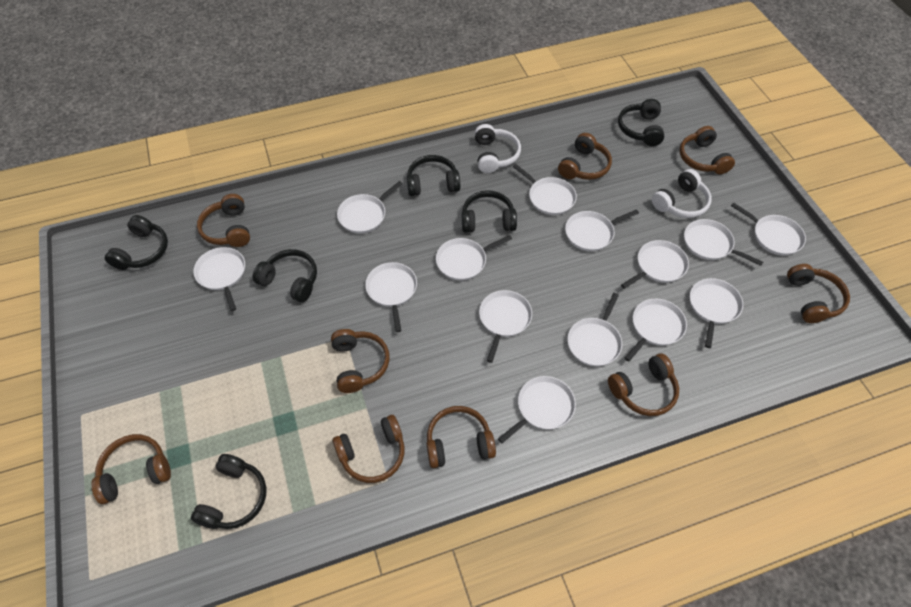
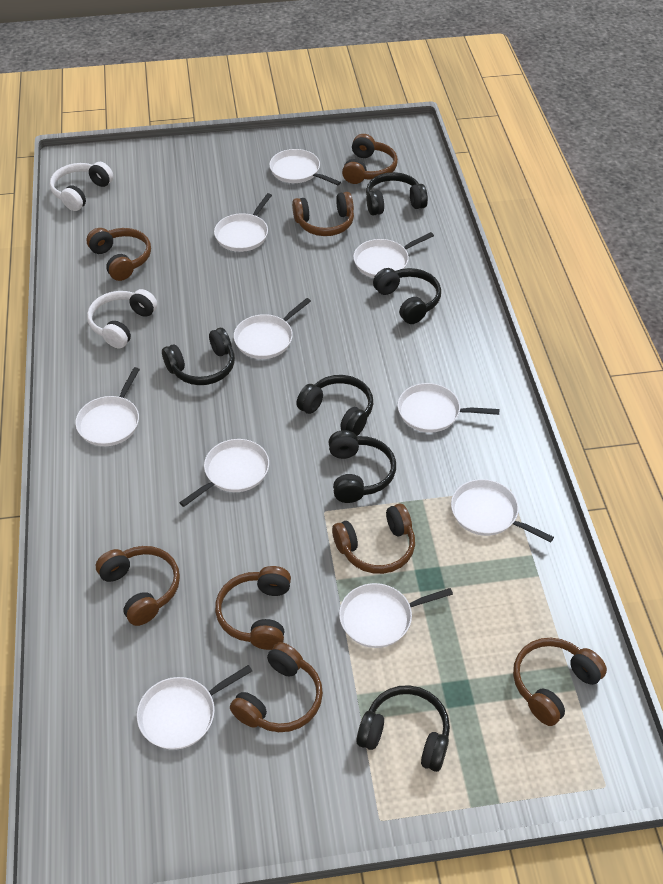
brown headphones: [91,434,171,504] [197,194,250,247] [331,329,390,393] [333,415,405,483] [426,406,496,468] [558,133,612,180] [608,353,679,416] [679,126,735,174] [787,264,850,323] = 9 -> [87,228,151,281] [96,546,180,626] [215,566,291,650] [230,642,323,732] [292,192,354,236] [332,504,415,574] [342,134,398,184] [513,638,607,726] = 8
white pan: [193,247,245,311] [337,181,403,233] [365,262,417,332] [436,235,512,280] [479,290,532,363] [498,376,576,443] [513,164,577,215] [565,210,639,251] [567,293,622,366] [621,240,689,289] [625,299,687,361] [684,219,763,266] [690,278,743,348] [731,202,806,255] = 14 -> [75,367,140,446] [137,665,252,750] [179,439,269,507] [214,193,272,252] [234,298,311,359] [269,149,341,185] [339,583,453,648] [353,232,434,278] [398,383,500,433] [451,479,554,542] = 10

